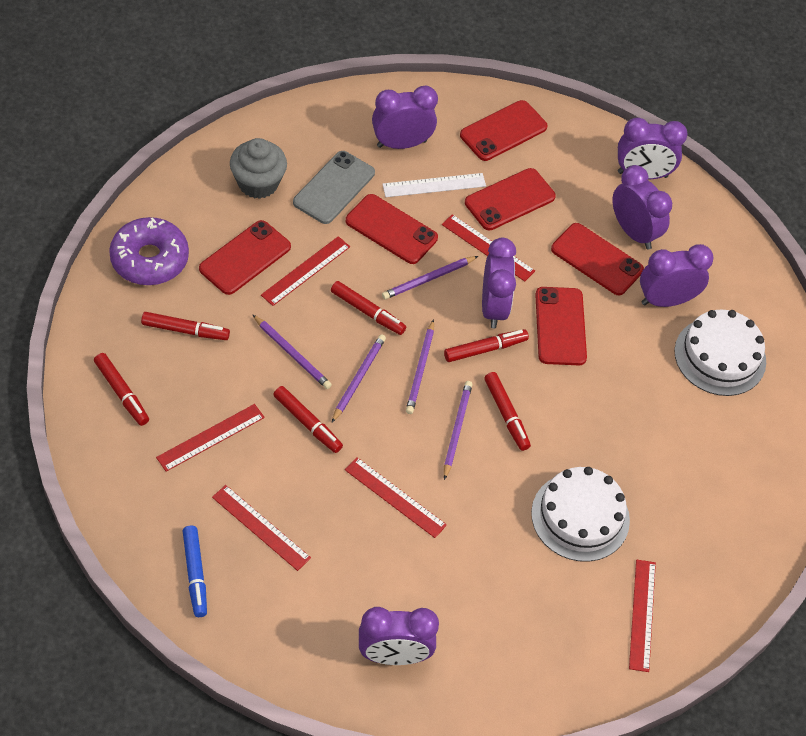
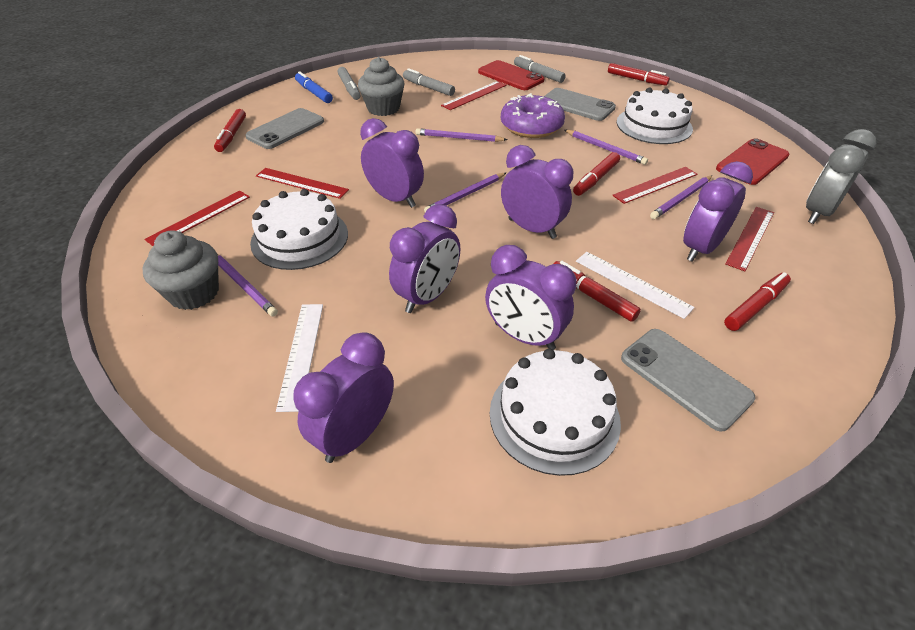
grey clock: none = 0 -> [806,129,877,224] = 1
grey cupcake: [230,138,287,199] = 1 -> [143,230,219,310] [358,57,405,116] = 2
grey marker: none = 0 -> [337,67,361,100] [403,68,455,96] [514,55,566,83] = 3
grey phone: [293,151,375,224] = 1 -> [245,108,324,149] [544,88,616,121] [621,329,755,432] = 3
red marker: [94,353,149,426] [141,312,230,340] [273,386,343,453] [331,281,406,335] [444,329,529,362] [484,372,531,451] = 6 -> [214,109,246,152] [553,261,641,322] [573,152,620,196] [608,63,670,86] [724,272,791,331] = 5
red phone: [199,220,291,295] [346,194,438,264] [460,100,548,161] [465,168,556,230] [535,287,587,365] [551,223,644,295] = 6 -> [478,60,544,90] [716,138,789,185] = 2
red ruler: [156,404,265,472] [212,485,311,571] [261,236,350,306] [345,457,447,538] [442,214,535,282] [629,560,656,672] = 6 -> [144,190,250,246] [256,168,349,199] [441,81,507,110] [612,167,698,204] [725,207,774,271] = 5
white cake: [531,467,630,562] [674,310,766,396] = 2 -> [250,189,348,270] [490,349,621,476] [616,88,693,144] = 3
white ruler: [382,173,486,197] = 1 -> [276,304,323,412] [576,252,695,319] = 2

